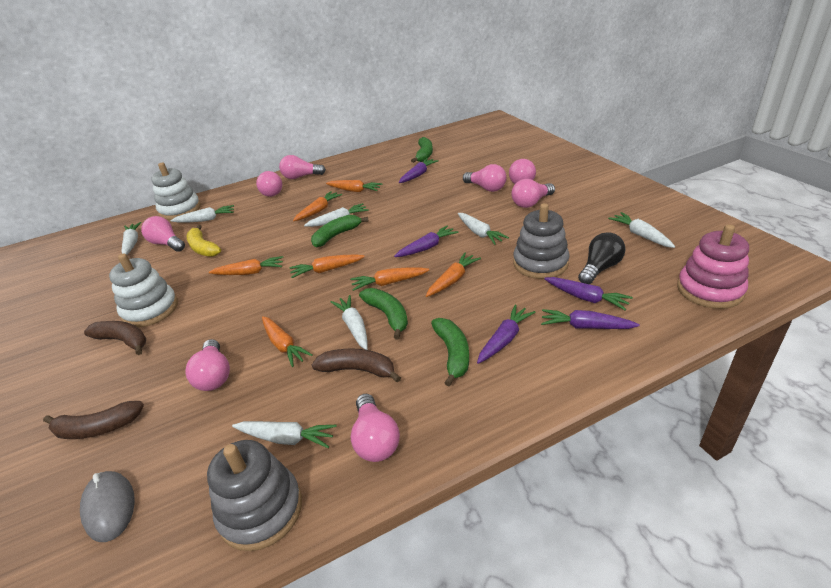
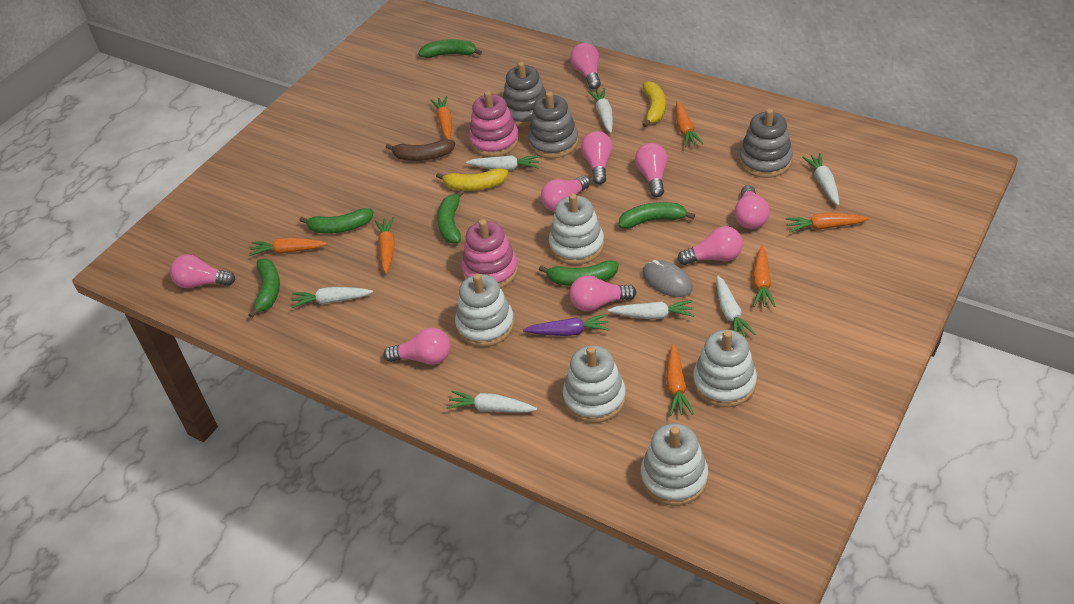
black light bulb: [578,232,626,284] = 1 -> none = 0
brown banana: [43,401,144,439] [84,321,146,355] [312,348,401,383] = 3 -> [386,139,455,161] = 1
green banana: [311,215,369,247] [359,288,408,339] [411,137,433,163] [431,318,469,386] = 4 -> [249,259,280,318] [299,208,374,234] [418,39,482,58] [437,190,464,244] [539,260,619,286] [619,202,695,229] = 6
grey stacking toy: [207,440,302,551] [513,203,570,279] = 2 -> [503,61,546,127] [528,91,579,158] [739,108,793,178] = 3
pink light bulb: [141,216,185,252] [186,339,230,391] [256,171,282,197] [279,155,326,179] [351,394,400,462] [463,164,507,192] [509,159,536,184] [511,179,555,208] = 8 -> [170,254,235,288] [383,328,450,365] [541,175,590,212] [570,43,601,89] [570,275,636,311] [581,131,613,185] [635,143,667,197] [677,226,743,265] [734,185,769,229] = 9
pink stacking toy: [677,224,749,309] = 1 -> [462,219,518,288] [469,91,519,157] = 2
purple carrot: [394,225,459,257] [398,158,439,183] [477,304,535,364] [541,309,640,329] [544,277,633,311] = 5 -> [523,314,610,336] = 1
white stacking toy: [109,253,178,327] [151,163,201,220] = 2 -> [455,273,514,347] [549,193,604,265] [563,345,626,423] [641,423,708,506] [693,330,757,407] = 5
yellow banana: [186,225,221,257] = 1 -> [436,168,508,191] [642,81,665,127] = 2

